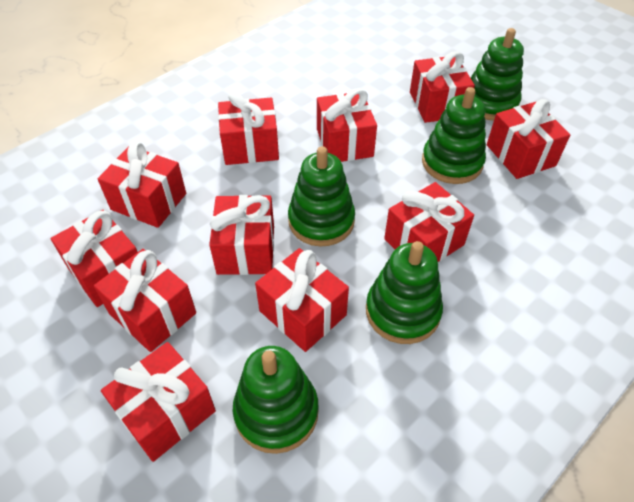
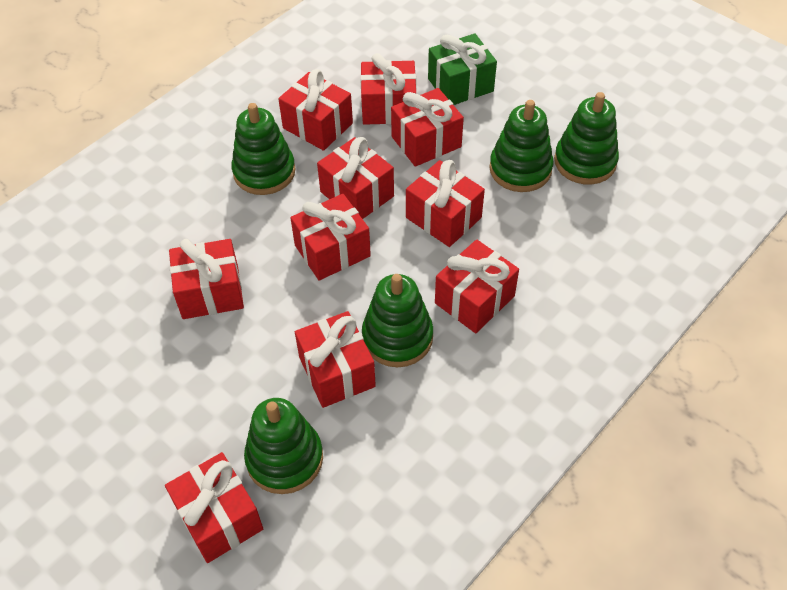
green gift: none = 0 -> [428,33,497,105] = 1
red gift: [51,210,138,307] [94,249,196,352] [98,141,186,228] [101,342,216,462] [209,195,274,275] [218,92,279,165] [255,248,349,352] [317,88,377,162] [384,182,474,262] [410,51,475,123] [487,99,570,179] = 11 -> [165,452,263,563] [169,239,244,319] [278,69,353,151] [290,194,371,281] [295,311,376,408] [317,137,394,219] [360,53,416,125] [391,88,464,167] [406,160,485,247] [435,239,519,333] = 10

